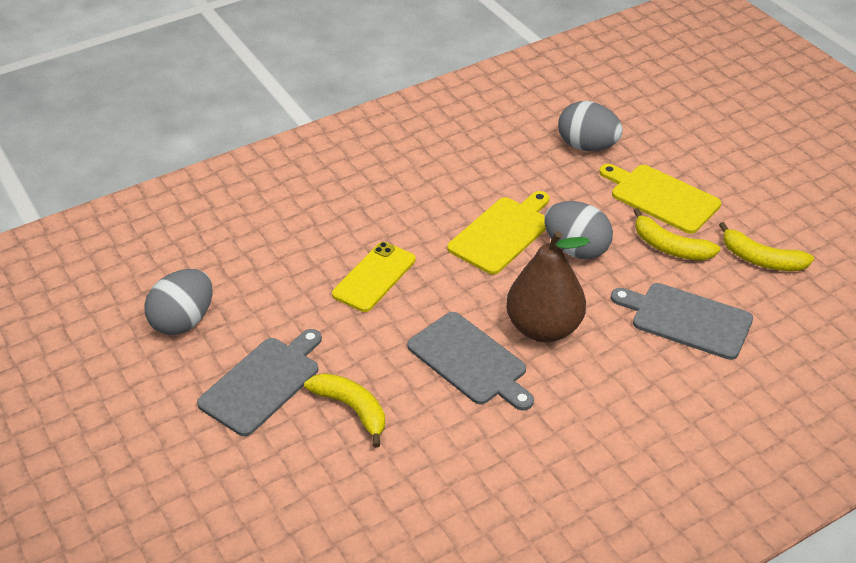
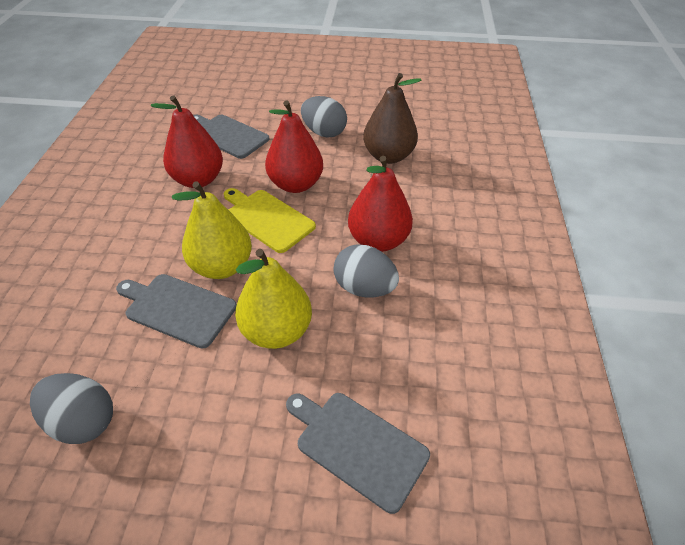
red pear: none = 0 -> [151,95,223,188] [265,100,323,193] [348,156,413,252] = 3
yellow banana: [304,373,385,448] [634,208,720,260] [719,222,814,271] = 3 -> none = 0
yellow cutting board: [447,191,549,275] [599,164,721,234] = 2 -> [224,188,316,253] = 1
yellow pear: none = 0 -> [172,181,252,279] [235,249,312,349] = 2
yellow phone: [332,242,416,312] = 1 -> none = 0

